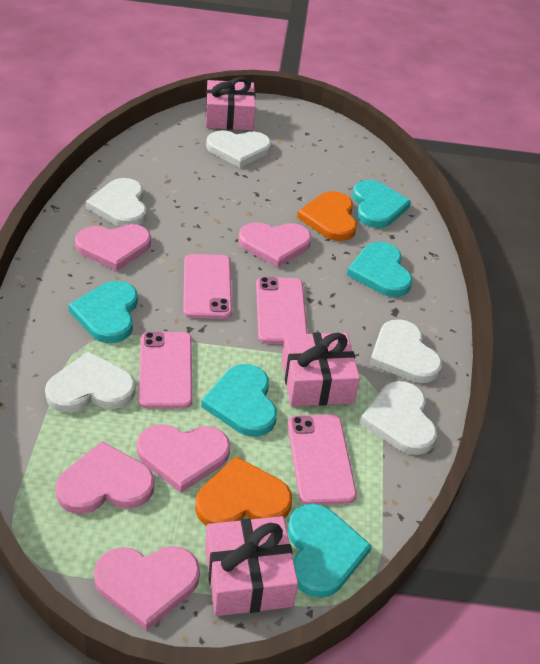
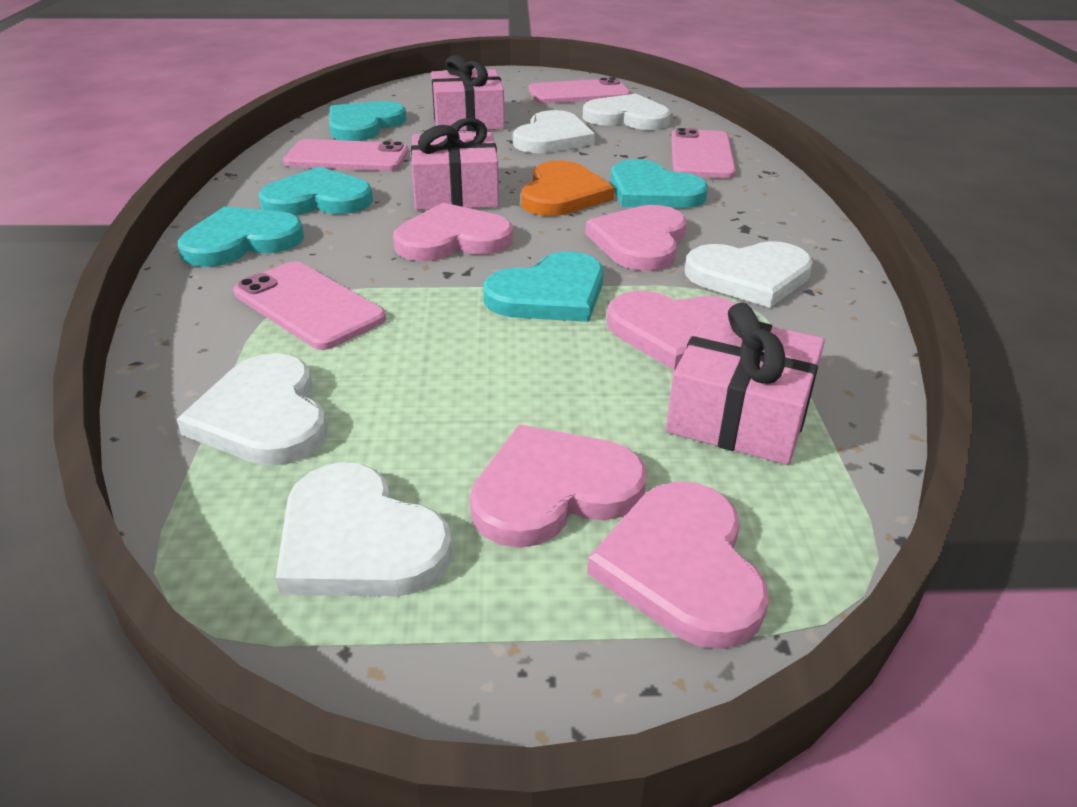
orange heart: [195,456,292,526] [297,191,357,241] = 2 -> [521,160,614,216] = 1

